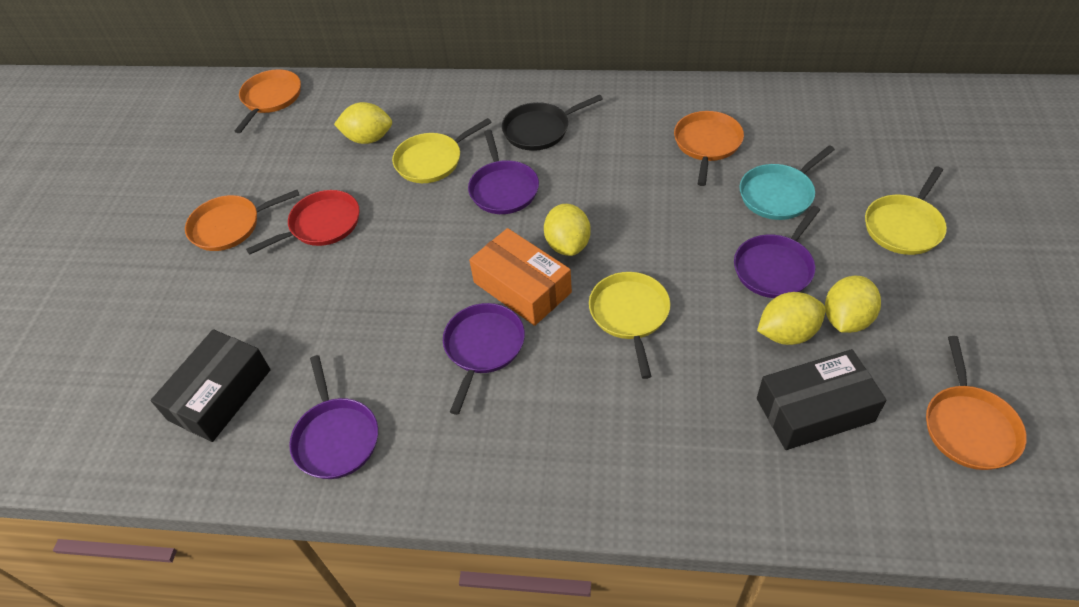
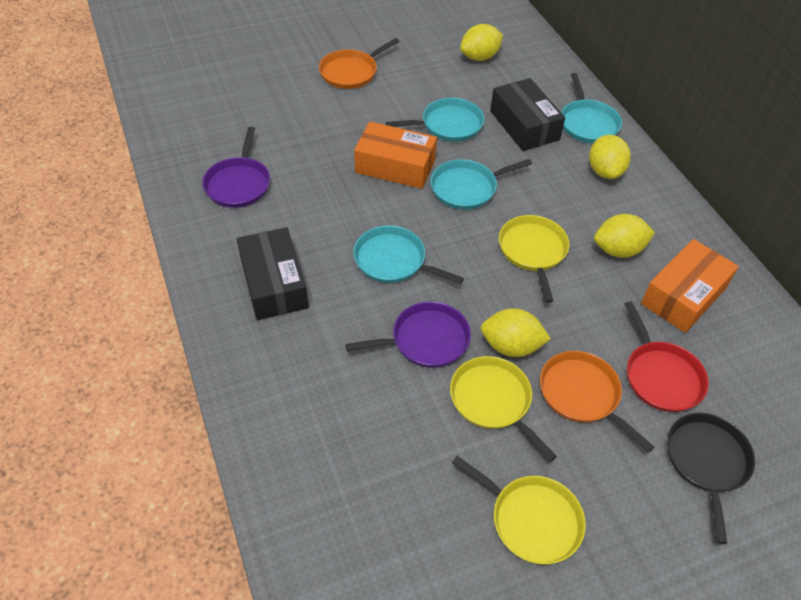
orange box: [469,228,572,326] = 1 -> [354,122,437,189] [641,239,739,333] = 2
orange pan: [185,190,299,251] [235,69,301,133] [674,111,744,186] [926,336,1027,470] = 4 -> [319,38,399,89] [540,351,654,453] = 2
purple pan: [289,355,378,479] [443,303,525,415] [468,130,539,214] [734,206,820,298] = 4 -> [202,127,270,208] [345,302,471,368] = 2
turquoise pan: [740,145,835,220] = 1 -> [353,226,464,284] [386,98,484,142] [430,159,532,210] [561,73,622,143] = 4

